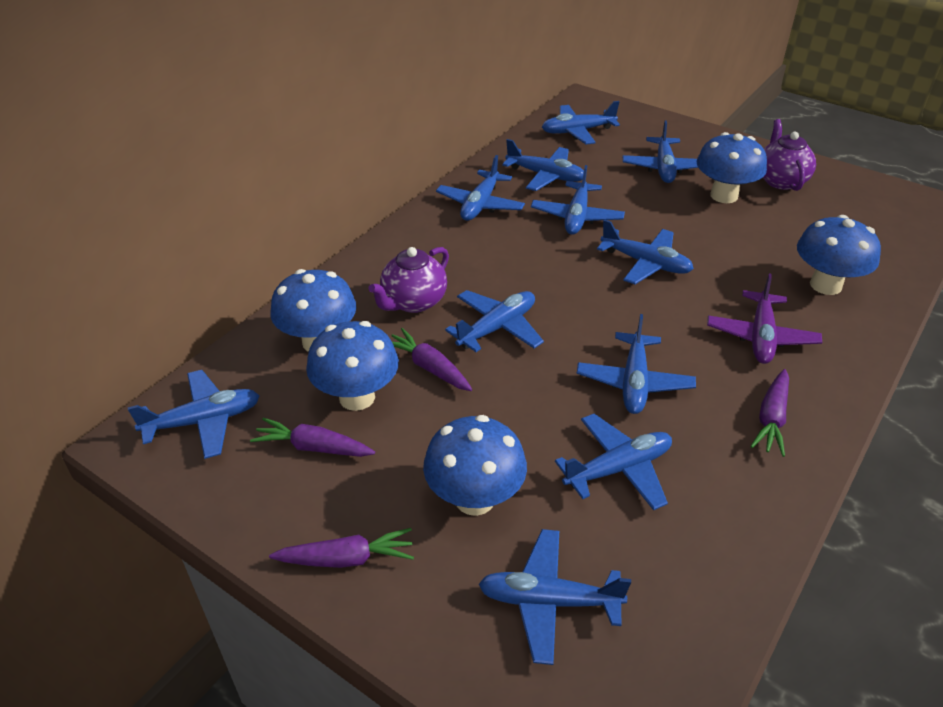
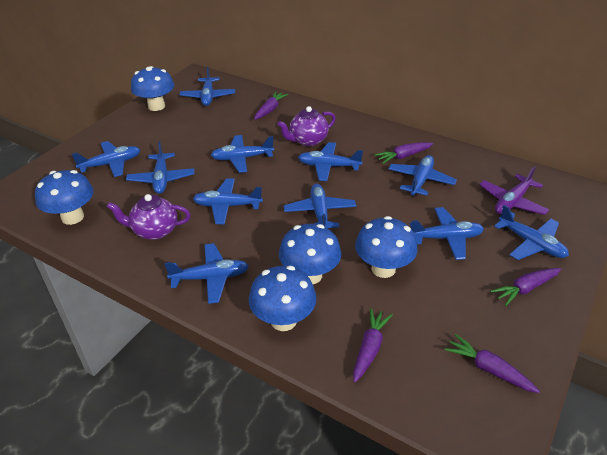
purple carrot: [250,418,375,457] [269,528,414,568] [391,328,472,391] [750,369,789,457] = 4 -> [254,91,288,120] [353,308,393,383] [374,142,433,164] [445,334,540,393] [491,268,561,306] = 5

